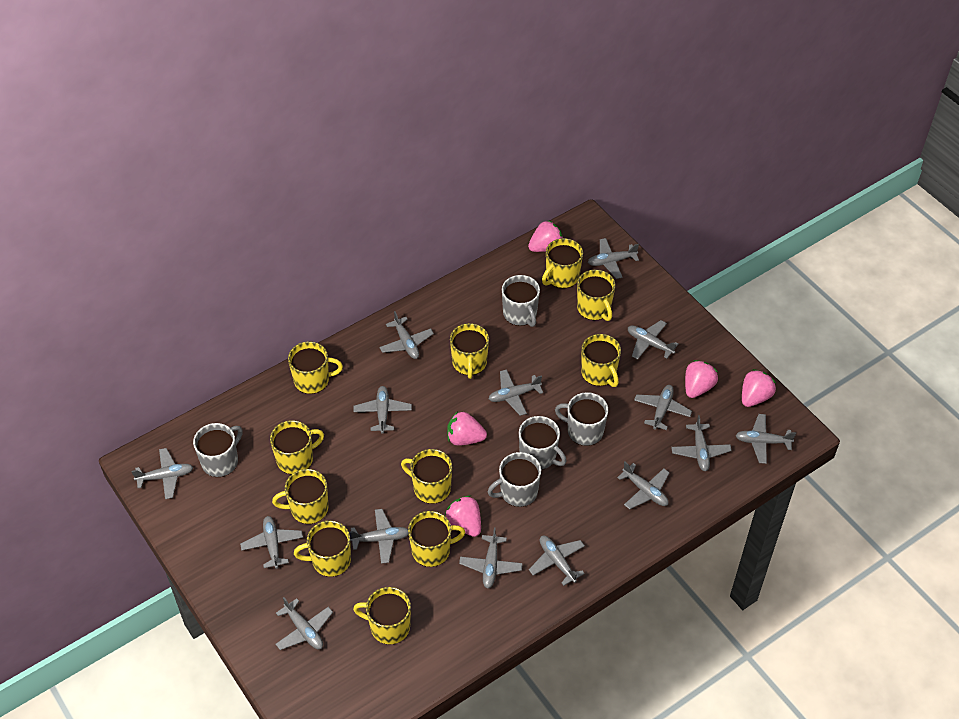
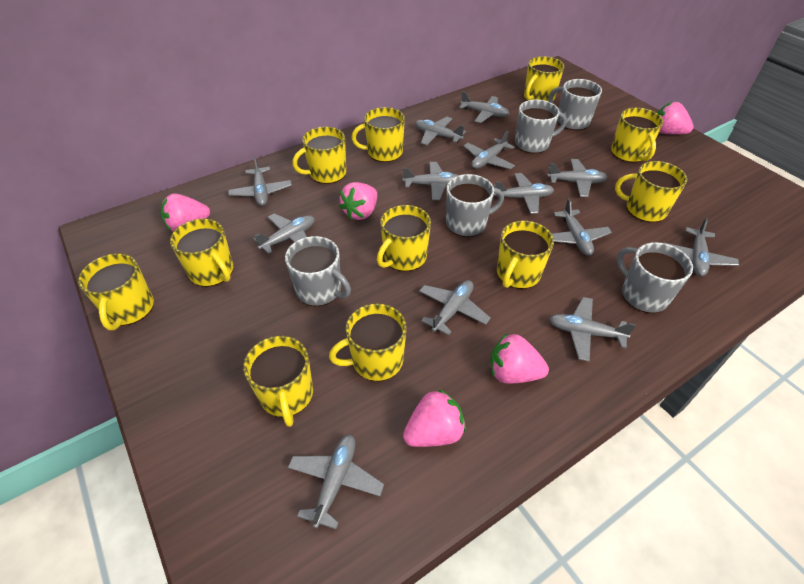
grey plane: [131,448,193,499] [240,516,303,569] [275,597,333,650] [349,509,409,564] [353,386,412,434] [379,311,434,359] [459,527,523,589] [489,369,543,416] [529,536,585,586] [588,238,639,279] [617,462,670,510] [628,320,679,360] [634,385,692,430] [671,415,732,471] [735,414,796,464] = 15 -> [228,157,292,206] [253,213,315,254] [288,435,384,529] [403,162,459,200] [415,117,466,145] [419,280,491,335] [459,91,510,123] [464,131,515,169] [494,173,554,214] [547,159,608,197] [549,297,636,362] [552,199,612,256] [665,218,739,276] = 13

